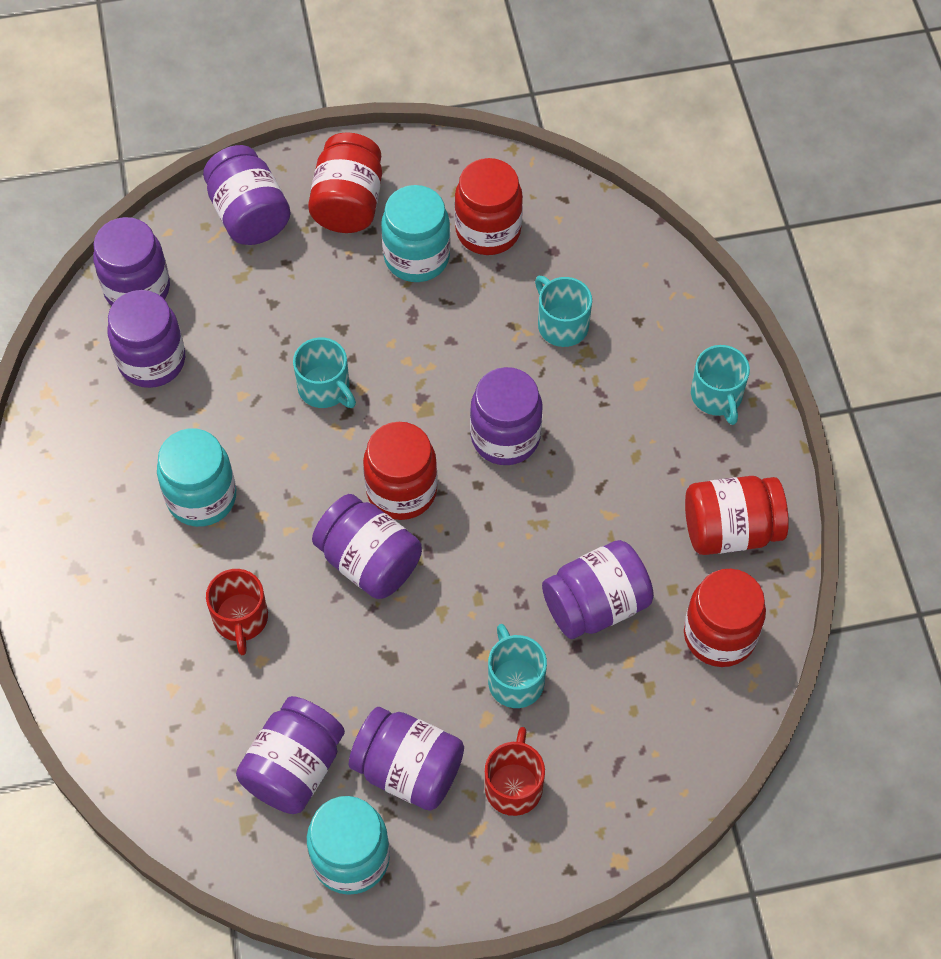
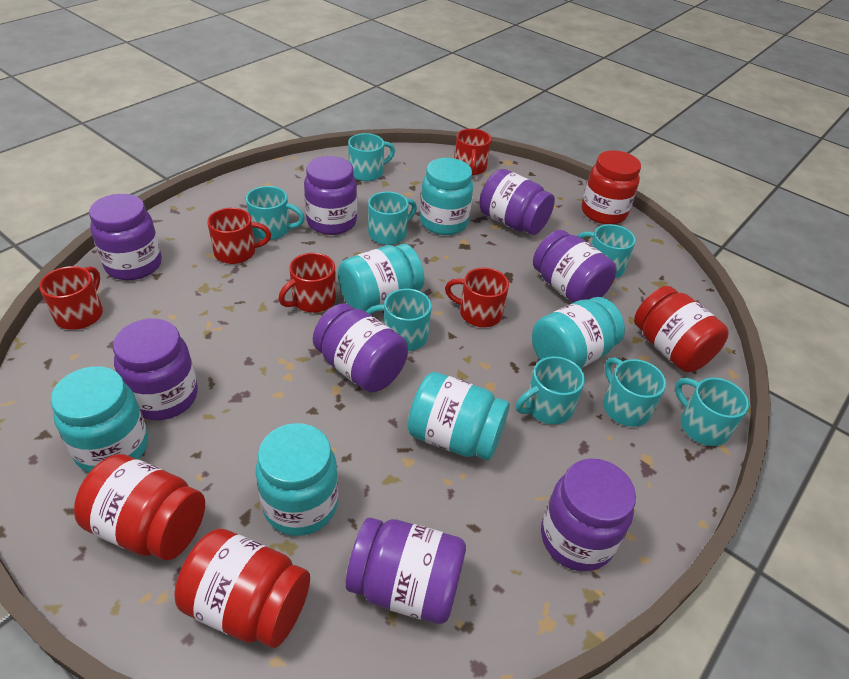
red jar: [308,132,382,233] [363,422,438,520] [454,158,523,255] [684,569,766,667] [685,476,789,555] = 5 -> [74,454,205,560] [174,529,310,648] [582,150,641,224] [634,286,729,372] = 4
red mug: [206,569,268,655] [485,727,545,816] = 2 -> [39,266,103,330] [207,208,271,264] [278,253,336,313] [445,268,509,327] [455,128,491,175] = 5
turquoise jar: [157,428,236,527] [307,796,390,895] [381,185,450,282] = 3 -> [50,366,148,473] [255,423,338,536] [338,244,424,312] [407,372,510,460] [420,158,473,235] [532,297,625,368] = 6
turquoise mug: [293,337,356,408] [488,624,547,708] [535,276,592,347] [691,345,750,425] = 4 -> [246,186,305,240] [348,133,395,181] [366,289,432,351] [368,192,417,245] [516,356,585,424] [578,224,636,278] [603,357,666,427] [675,378,749,446] = 8

